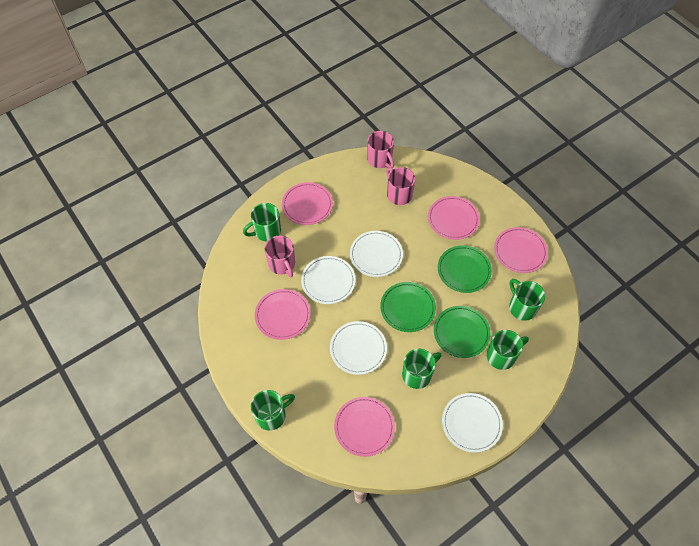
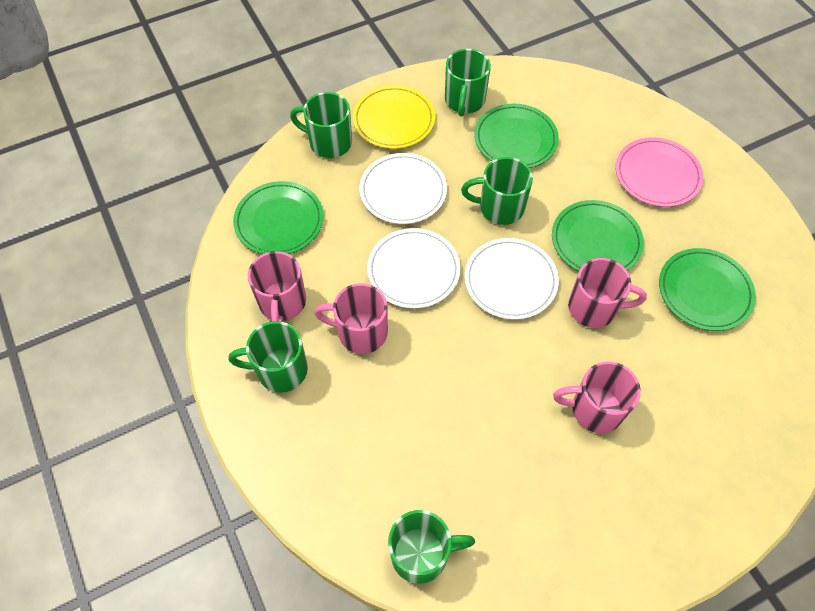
green plate: [380,282,436,332] [434,306,490,358] [438,245,492,293] = 3 -> [233,181,323,254] [474,104,559,168] [552,200,644,271] [659,248,756,331] = 4
pink mug: [265,236,295,278] [367,131,394,168] [386,167,415,205] = 3 -> [248,251,306,322] [314,283,388,354] [553,361,641,433] [568,258,647,328] = 4
pink plate: [255,289,311,340] [282,182,333,225] [334,397,395,457] [428,196,480,240] [494,227,548,273] = 5 -> [616,137,703,207] = 1
white plate: [301,256,356,304] [330,321,387,375] [350,231,403,277] [442,393,503,453] = 4 -> [359,153,447,224] [367,228,460,309] [465,238,559,320] = 3
yellow plate: none = 0 -> [353,85,435,149] = 1

